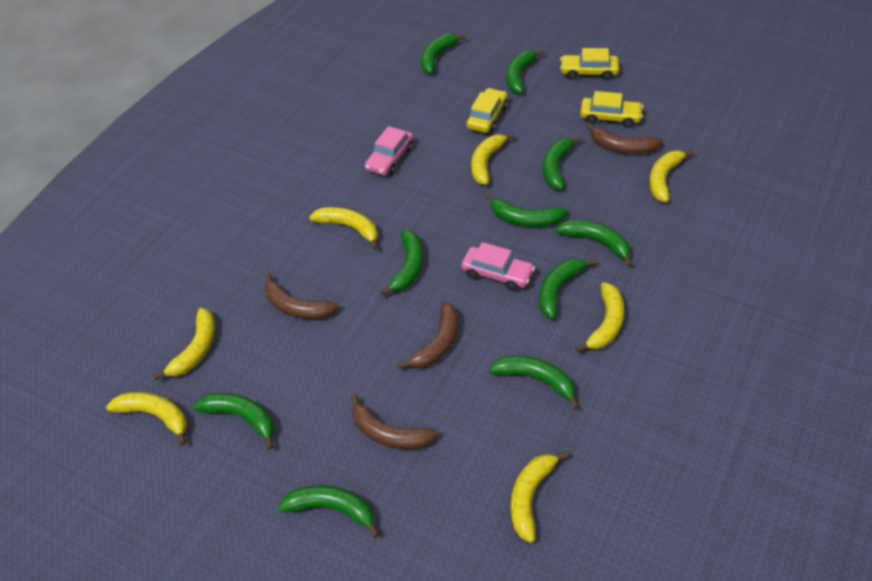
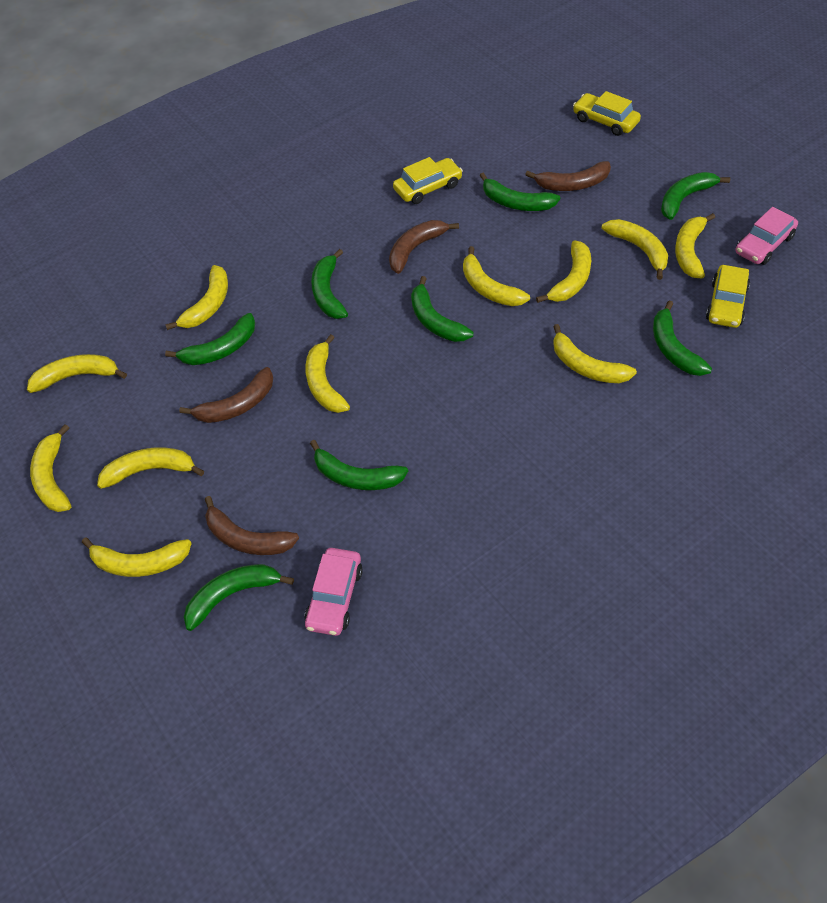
green banana: [193,393,274,450] [278,485,380,538] [379,230,423,295] [421,34,466,74] [486,194,567,227] [489,356,579,409] [507,49,544,94] [539,258,596,319] [543,136,582,190] [555,220,633,267] = 10 -> [165,313,255,365] [184,564,294,631] [310,440,408,490] [311,249,348,319] [411,276,473,342] [479,173,560,211] [653,300,712,376] [661,172,730,220] = 8
yellow banana: [106,392,187,445] [153,308,215,380] [309,207,378,250] [471,133,515,185] [511,451,569,543] [576,282,624,352] [649,150,694,202] = 7 -> [27,354,127,393] [30,424,71,512] [82,537,192,577] [97,447,204,489] [165,265,228,330] [305,334,350,413] [463,246,530,306] [536,240,591,303] [553,324,637,383] [602,219,668,280] [675,213,715,279] = 11

